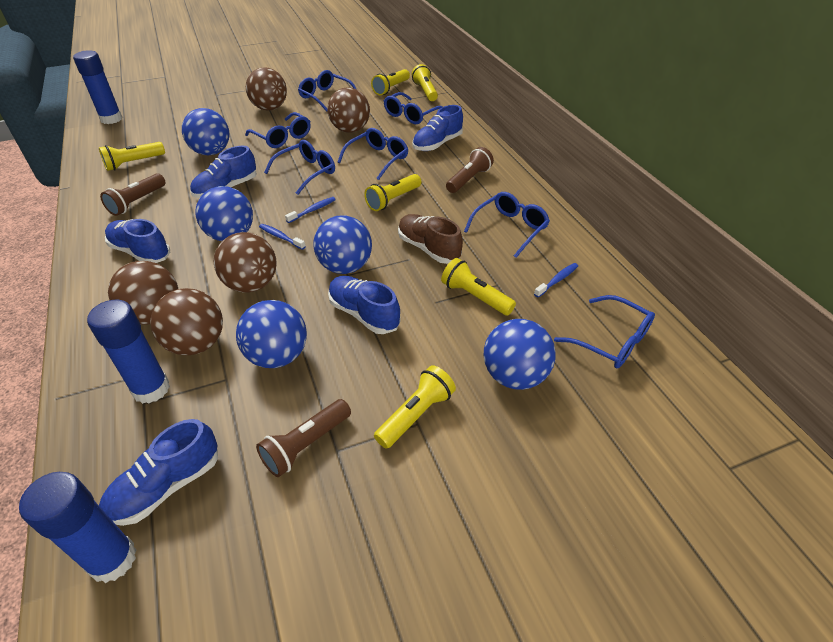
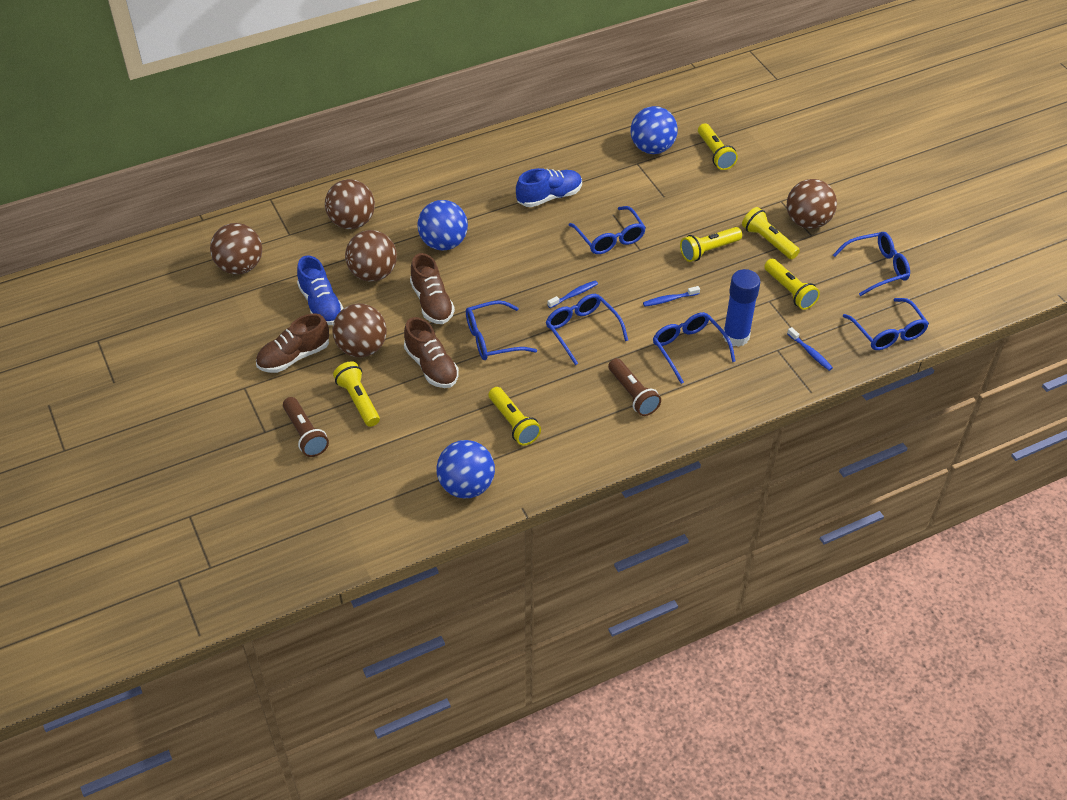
blue ball: [182,108,229,155] [195,186,253,241] [236,300,307,368] [313,215,372,274] [484,319,556,390] = 5 -> [417,200,468,251] [436,440,495,498] [630,106,678,154] = 3
blue glasses: [245,112,311,148] [264,140,335,195] [298,70,356,111] [338,128,408,180] [384,92,443,124] [464,192,550,258] [554,295,655,368] = 7 -> [466,300,537,360] [546,294,628,365] [569,206,646,254] [653,312,735,384] [833,232,910,296] [843,298,929,350] = 6
blue glue stick: [19,472,137,583] [73,50,123,124] [87,300,170,404] = 3 -> [723,269,761,347] = 1
blue shoe: [99,419,218,526] [105,219,170,263] [190,146,257,198] [328,276,401,334] [413,105,463,151] = 5 -> [297,255,343,325] [516,168,582,207] = 2
brown flashlight: [100,173,165,216] [256,399,351,477] [446,147,494,193] = 3 -> [283,397,329,457] [608,358,661,416] = 2
brown shoe: [398,214,463,264] = 1 -> [256,313,329,373] [404,317,459,388] [410,253,455,324] = 3

